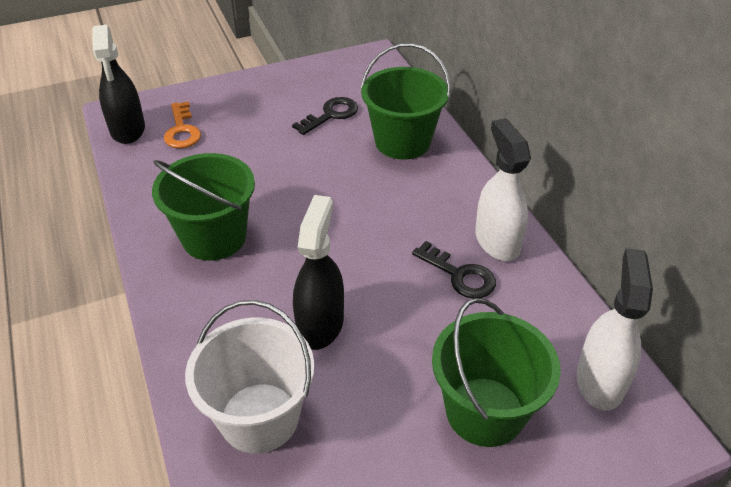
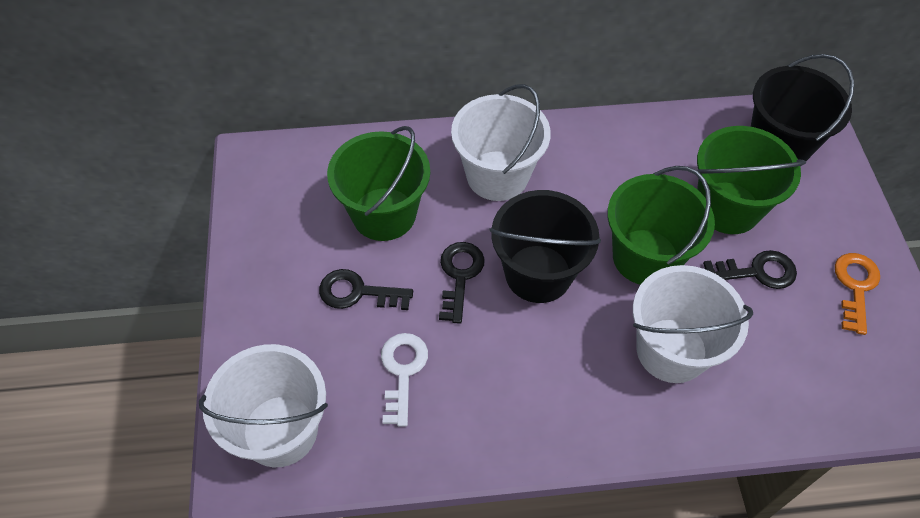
black bucket: none = 0 -> [489,190,601,303] [751,54,855,161] = 2
black key: [292,97,358,135] [412,241,496,299] = 2 -> [319,269,413,310] [439,242,485,324] [703,250,797,289] = 3
black spray bottle: [92,25,145,144] [293,195,344,350] = 2 -> none = 0
white bucket: [185,300,314,453] = 1 -> [199,344,328,467] [451,84,551,201] [633,265,753,383] = 3
white key: none = 0 -> [381,333,428,427] = 1
white spray bottle: [475,118,531,261] [576,248,653,411] = 2 -> none = 0

